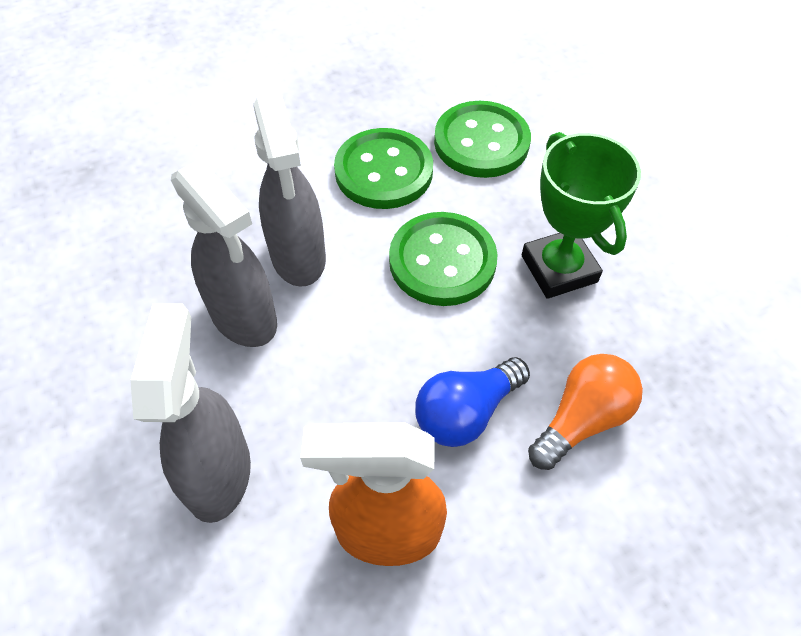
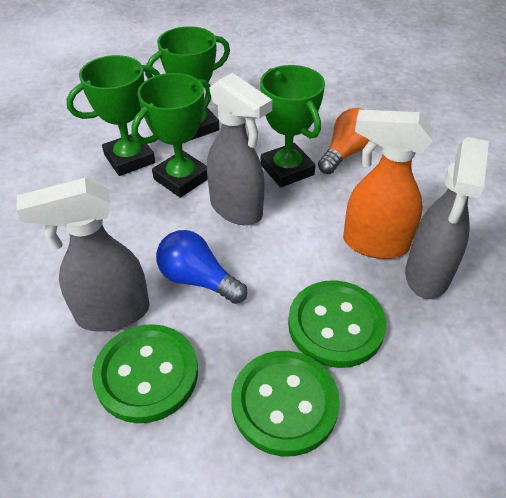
green trophy: [522,132,641,299] = 1 -> [66,55,160,176] [131,73,211,198] [145,26,230,141] [260,65,325,187] = 4

